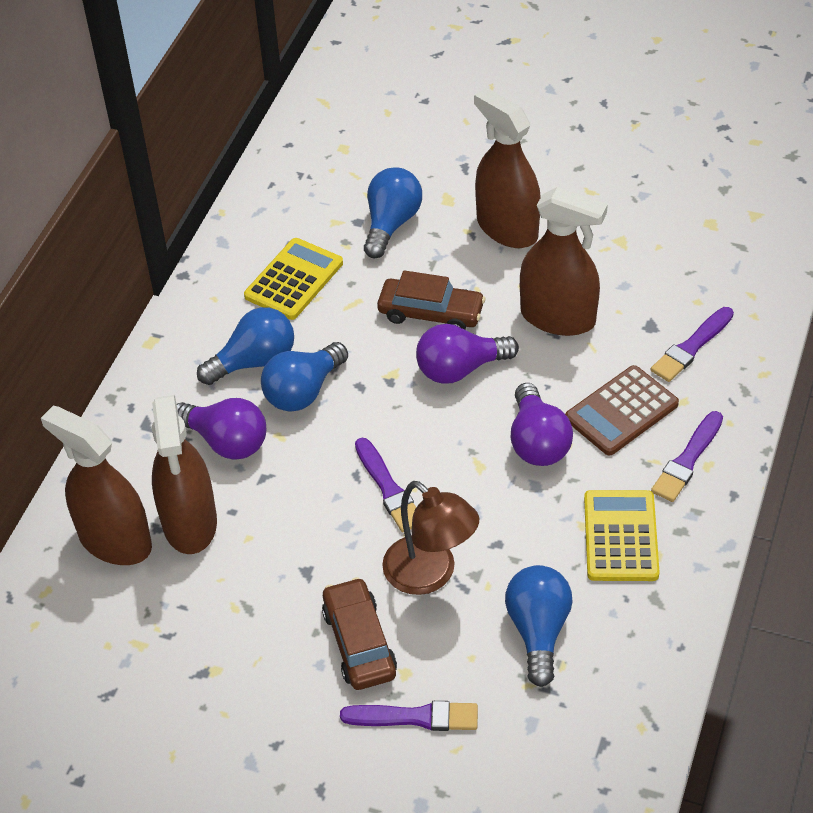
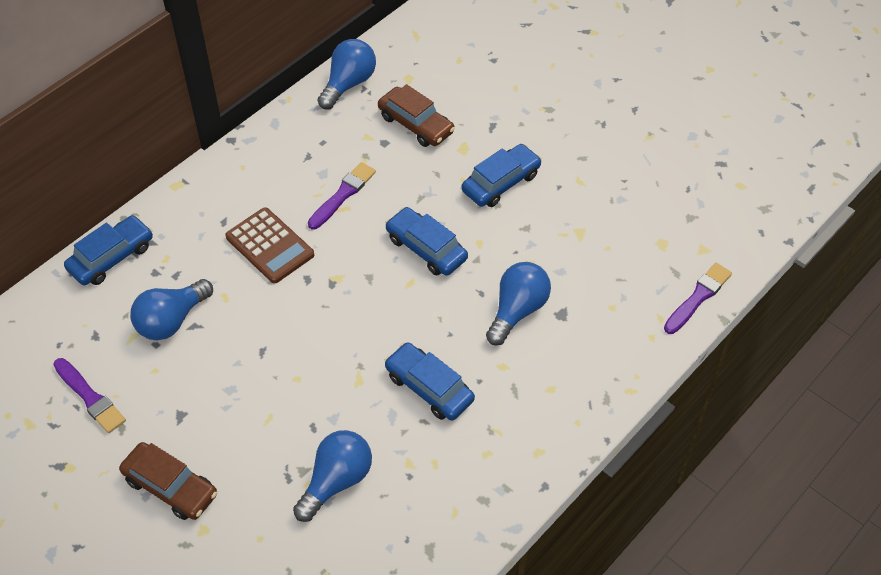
blue car: none = 0 -> [64,215,153,285] [384,342,475,421] [385,207,468,276] [461,144,542,207] = 4
brown lamp: [382,481,479,595] = 1 -> none = 0
brown spray bottle: [41,406,152,565] [152,395,217,554] [474,88,541,248] [520,187,608,336] = 4 -> none = 0
purple brush: [340,701,478,731] [355,438,416,533] [651,307,734,382] [651,411,723,502] = 4 -> [53,358,126,433] [308,162,376,230] [664,263,732,334] = 3
purple light bulb: [177,398,266,459] [416,324,519,384] [511,383,573,466] = 3 -> none = 0
yellow calculator: [244,238,343,320] [584,490,660,581] = 2 -> none = 0

